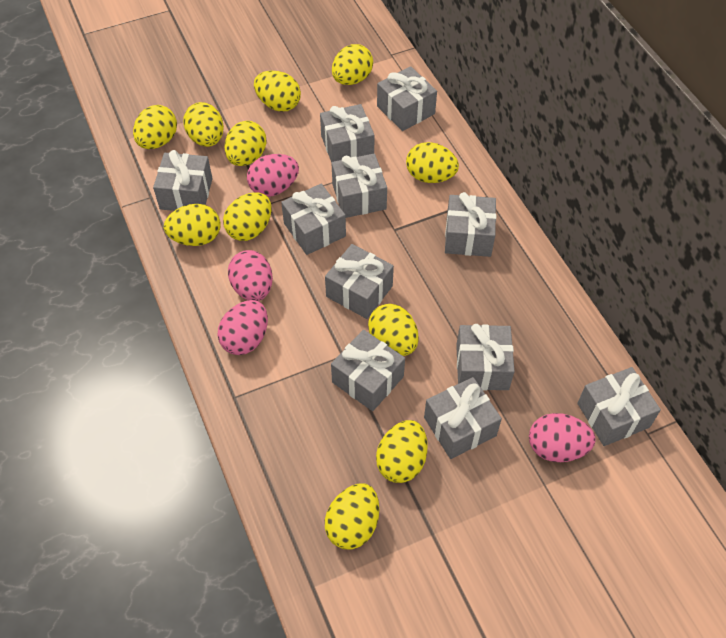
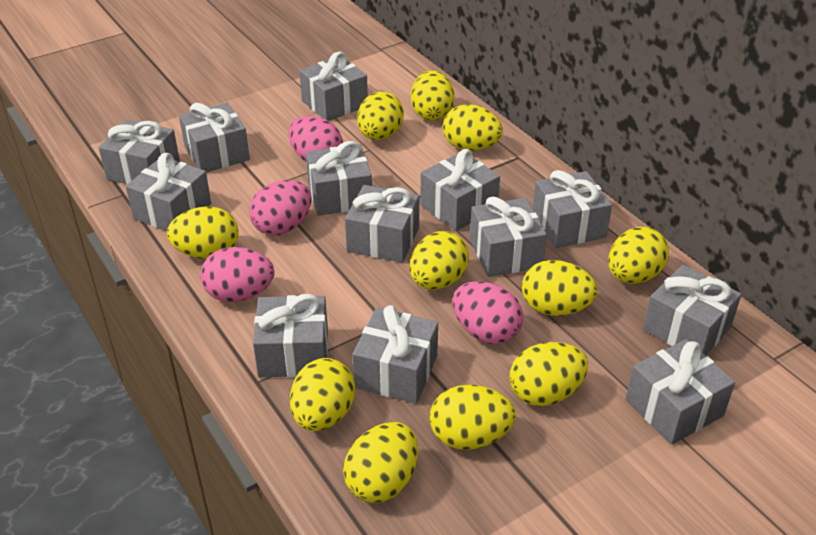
grey gift: [153,150,213,211] [281,184,346,255] [320,104,375,163] [325,244,394,319] [331,330,405,411] [332,154,387,218] [377,66,437,131] [424,377,502,459] [445,192,496,257] [456,324,515,391] [577,367,661,446] = 11 -> [99,120,180,184] [125,153,211,231] [179,103,250,173] [253,294,328,377] [299,52,368,121] [306,141,372,216] [345,185,419,263] [352,305,438,404] [420,149,500,231] [470,196,547,277] [533,170,612,248] [626,339,735,445] [643,265,742,356] = 13

